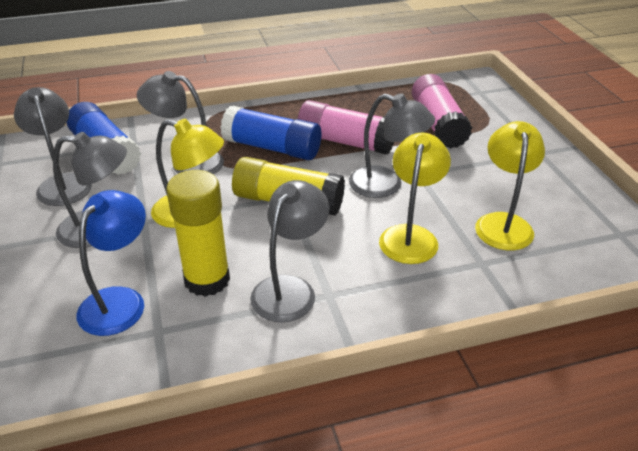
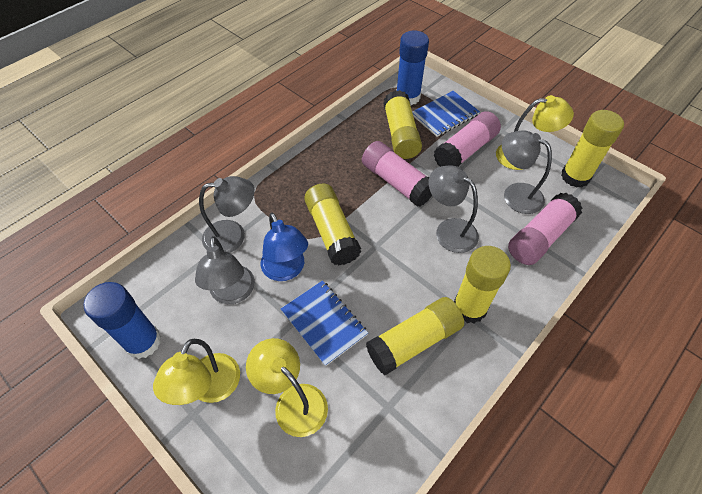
blue notebook: none = 0 -> [281,280,368,366] [412,91,480,137] = 2
grey lamp: [14,87,92,206] [53,132,127,248] [137,71,224,174] [250,180,329,322] [349,94,435,198] = 5 -> [195,236,255,304] [199,176,254,253] [429,165,479,253] [502,130,552,214] = 4
pink glue stick: [298,100,394,155] [412,74,472,149] = 2 -> [362,141,432,207] [434,111,501,167] [508,193,582,265] = 3
yellow glue stick: [166,170,230,297] [232,157,345,216] = 2 -> [304,183,361,265] [366,297,464,375] [383,90,422,159] [454,246,511,323] [561,110,624,188] = 5

